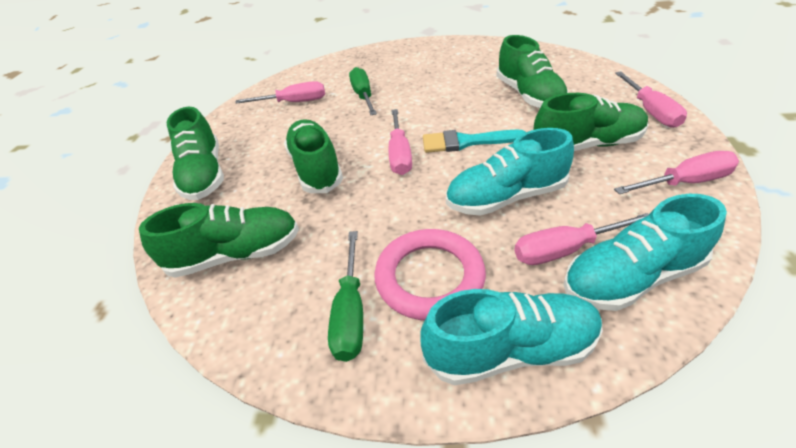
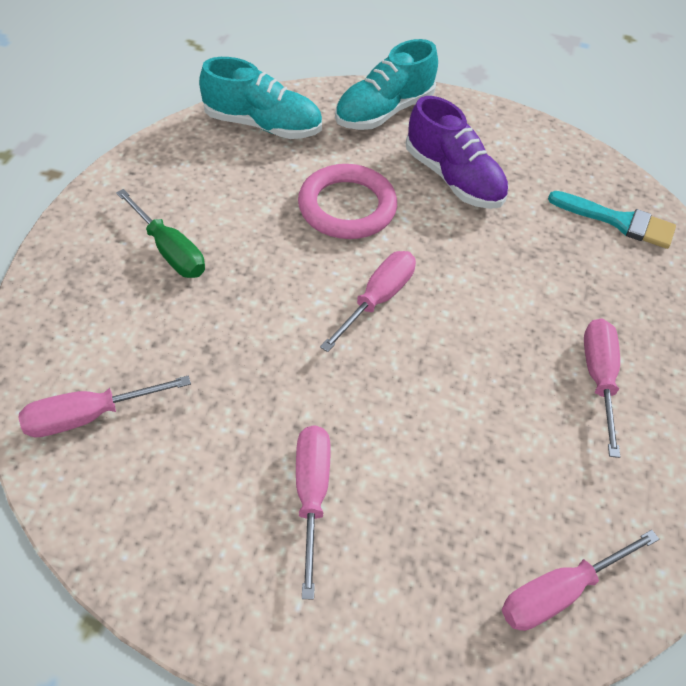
green screwdriver: [328,231,363,362] [349,67,377,115] = 2 -> [116,189,205,278] = 1
green shoe: [139,203,299,278] [167,107,224,200] [284,119,343,193] [496,35,568,108] [533,93,649,151] = 5 -> none = 0
purple shoe: none = 0 -> [406,96,509,209] = 1
turquoise shoe: [421,289,603,386] [446,128,574,216] [564,194,727,311] = 3 -> [199,57,322,139] [335,39,438,130] = 2

